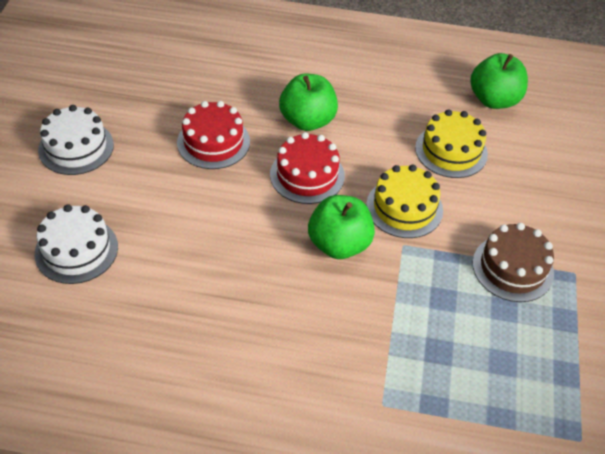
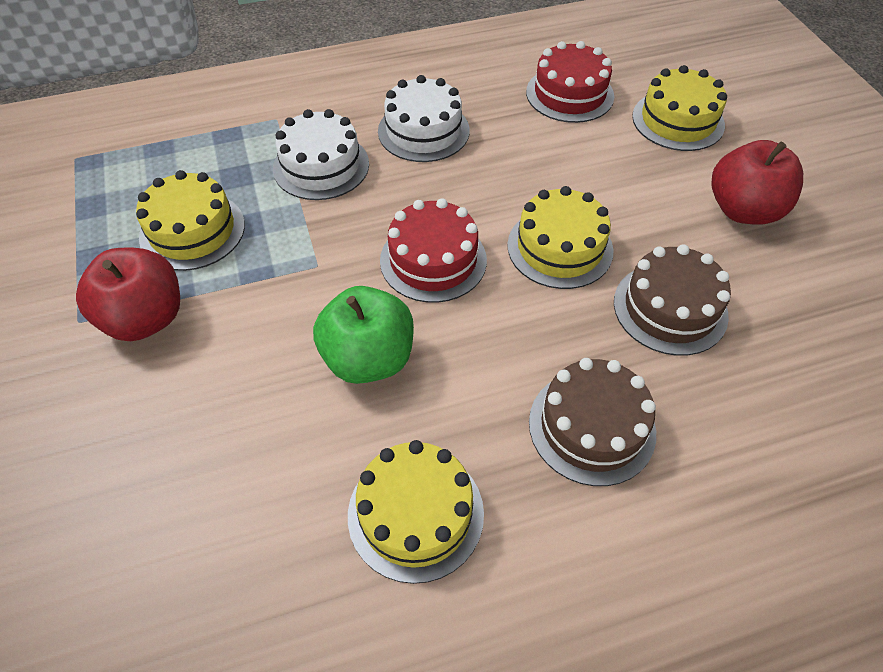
brown cake: [473,223,554,302] = 1 -> [529,358,656,486] [614,244,731,356] = 2
green apple: [279,74,338,131] [308,195,375,259] [470,53,528,109] = 3 -> [313,286,414,384] = 1
red apple: none = 0 -> [76,248,180,341] [711,140,803,225] = 2
yellow cake: [366,164,443,238] [415,109,488,178] = 2 -> [136,170,245,271] [348,440,484,584] [507,186,614,289] [632,65,727,151] = 4

